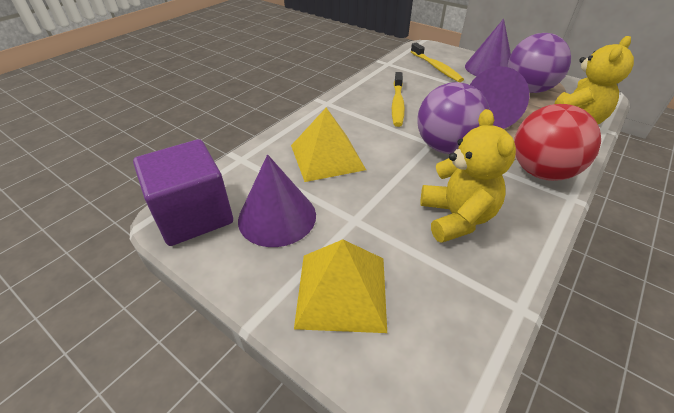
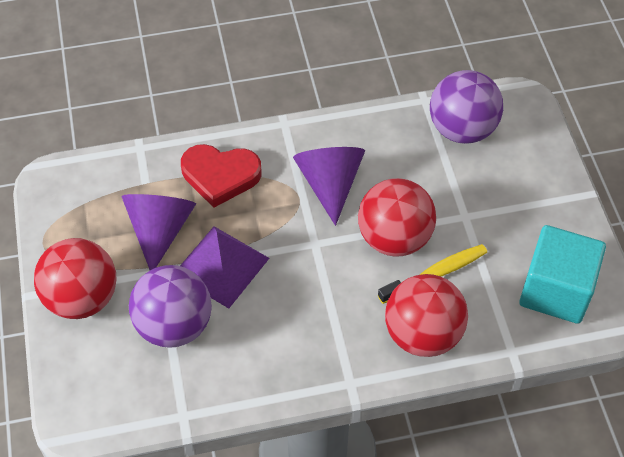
purple cone: [238,154,316,247] [465,19,511,76] [470,66,529,129] = 3 -> [122,194,196,270] [293,147,365,226] = 2
purple cube: [133,139,233,246] = 1 -> none = 0
purple pyramid: none = 0 -> [180,226,269,309] = 1
red ball: [514,104,601,181] = 1 -> [34,238,116,319] [358,178,436,257] [385,274,468,357] = 3
red heart: none = 0 -> [181,144,262,208] = 1
turquoise cube: none = 0 -> [519,225,606,324] = 1
yellow pyramid: [291,108,366,182] [294,239,387,333] = 2 -> none = 0
yellow teddy bear: [421,109,516,243] [555,36,634,124] = 2 -> none = 0
yellow toothbrush: [392,72,405,127] [411,43,464,82] = 2 -> [378,244,487,304] = 1

